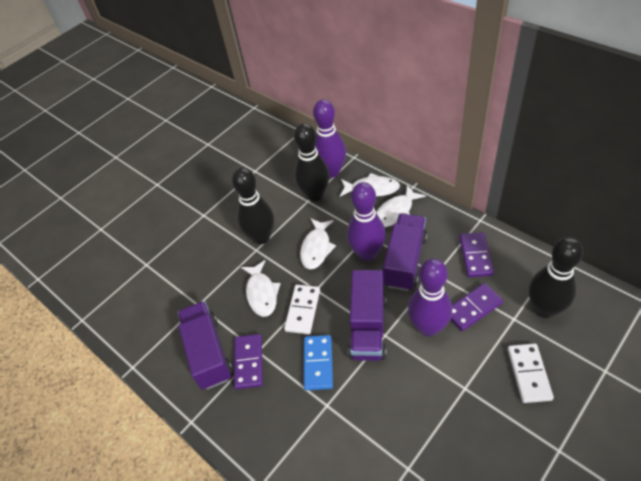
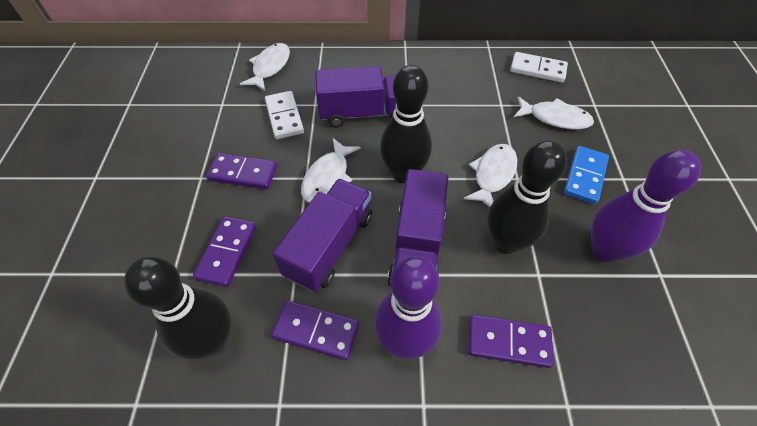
purple bowling pin: [313,99,346,178] [347,182,386,261] [408,258,452,336] = 3 -> [374,256,442,360] [591,149,701,262] = 2
purple domino: [234,334,263,389] [450,283,503,331] [459,232,494,277] = 3 -> [193,216,256,287] [206,153,277,189] [271,300,360,360] [468,315,554,368] = 4

